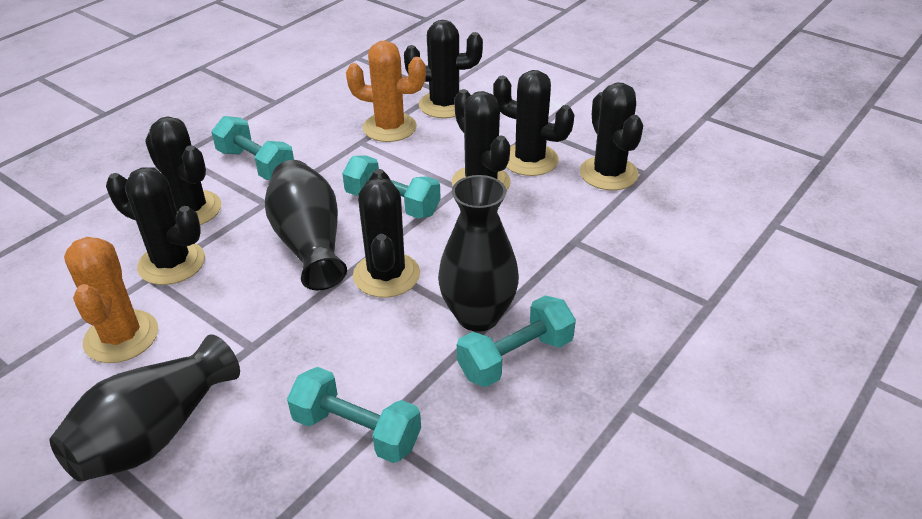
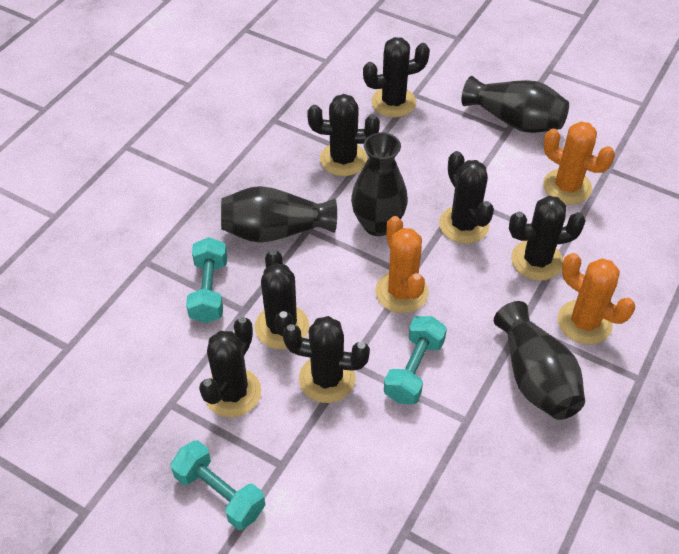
black vase: [49,334,240,482] [265,160,347,290] [438,175,519,332] = 3 -> [221,186,337,243] [351,132,408,236] [462,76,569,133] [494,301,585,420] = 4
orange cactus: [64,237,158,363] [346,40,426,142] = 2 -> [375,216,429,313] [543,121,615,205] [558,253,635,345] = 3
turquoise dumbbell: [212,116,294,180] [287,367,421,463] [342,155,441,219] [457,295,576,387] = 4 -> [170,440,265,530] [186,237,227,323] [384,316,447,405] = 3

